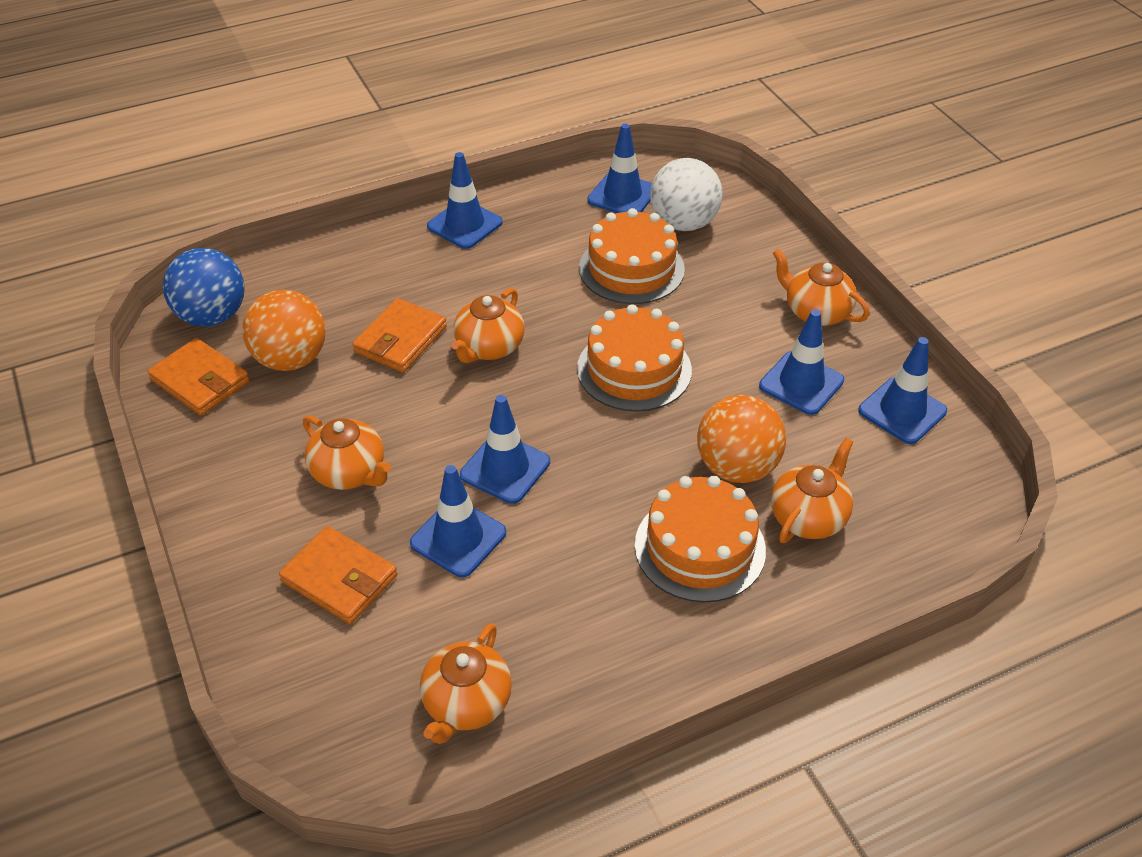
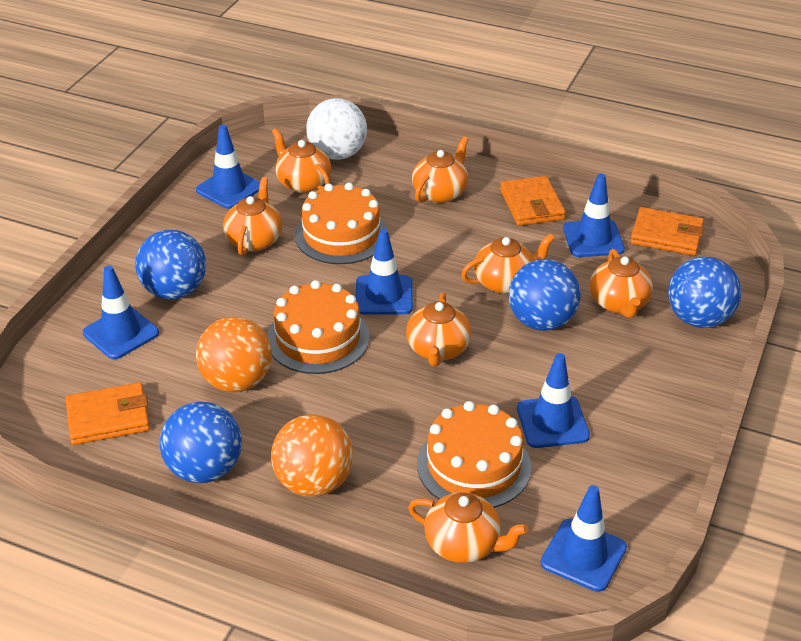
blue ball: [163,248,245,327] = 1 -> [135,230,206,299] [159,402,242,483] [509,259,581,331] [668,257,742,328] = 4
orange teapot: [303,416,391,490] [420,623,512,744] [452,288,525,363] [771,438,853,543] [773,249,870,326] = 5 -> [223,177,282,255] [272,128,331,193] [406,292,471,366] [408,492,528,563] [412,136,469,203] [461,233,555,294] [590,249,653,318] = 7

